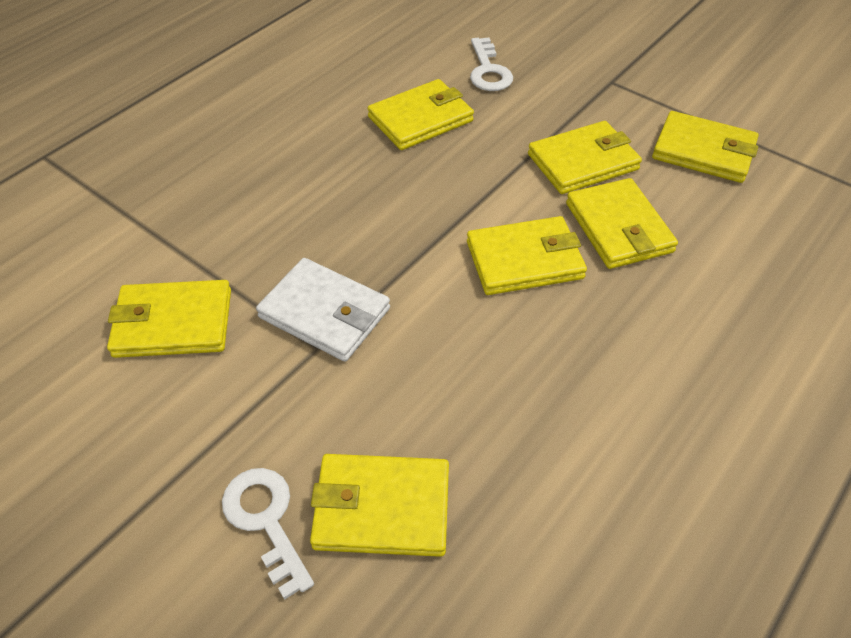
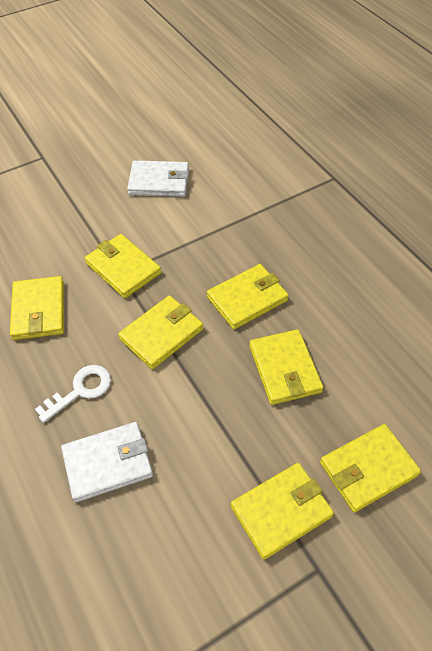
white key: [222,468,314,600] [470,38,513,91] = 2 -> [35,365,111,423] = 1
white wallet: [256,258,390,362] = 1 -> [61,422,153,502] [127,160,189,197] = 2

